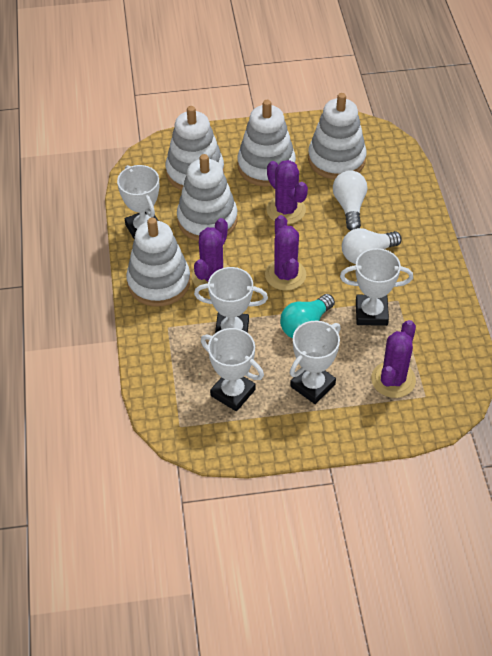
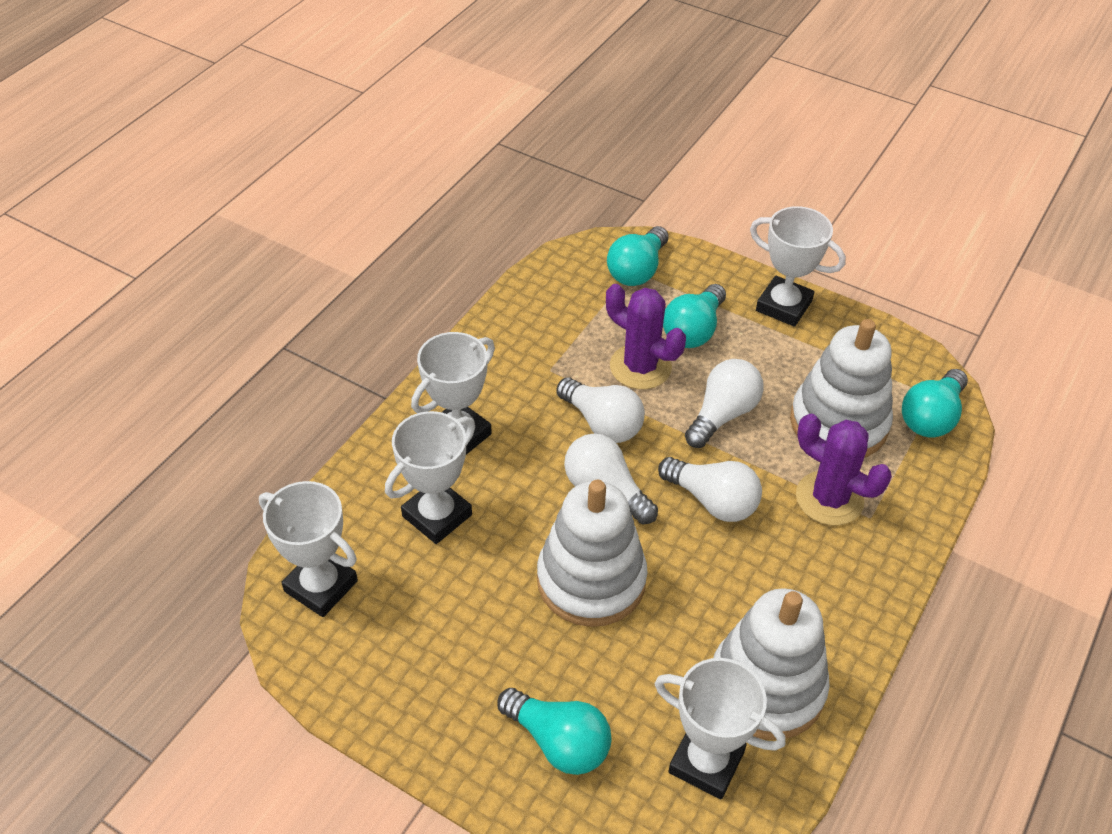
purple cactus: [192,218,229,292] [265,215,306,291] [266,160,308,224] [371,320,416,398] = 4 -> [606,284,686,389] [796,414,892,525] = 2
turquoise light bulb: [280,294,335,338] = 1 -> [497,688,612,775] [607,226,668,286] [663,284,726,348] [902,369,968,438] = 4
white light bulb: [333,170,367,230] [342,228,402,264] = 2 -> [556,378,645,443] [564,433,658,524] [658,457,762,522] [685,359,764,448] = 4
white stacking toy: [126,217,190,307] [165,106,224,190] [177,154,238,241] [237,100,296,187] [308,93,367,179] = 5 -> [537,480,648,627] [713,588,830,740] [790,319,893,458] = 3

